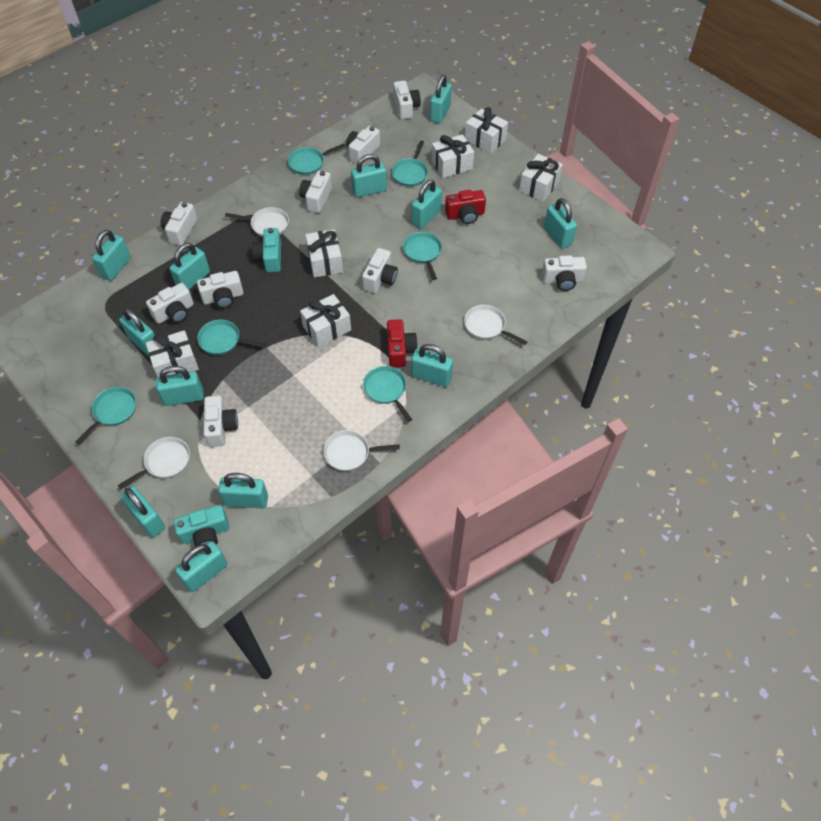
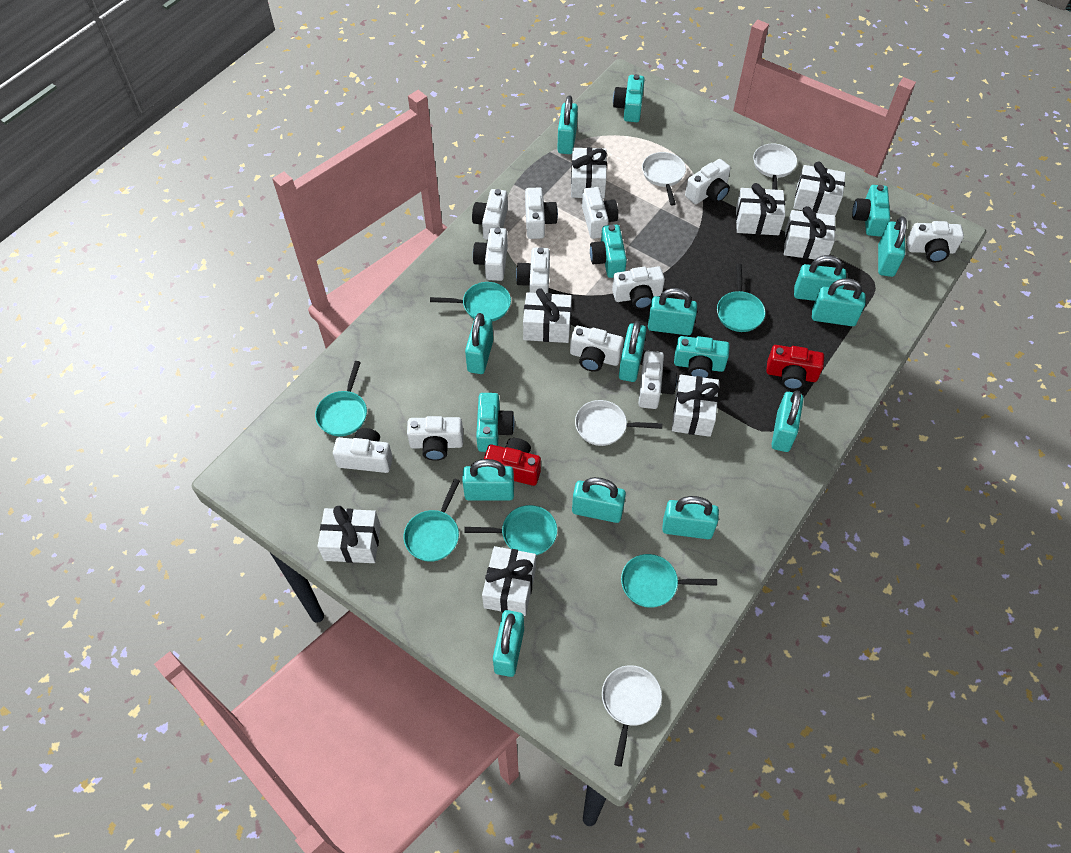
turquoise camera: [173,505,229,547] [252,228,281,272] = 2 -> [476,393,515,452] [590,225,627,278] [613,74,645,122] [674,336,730,378] [852,185,890,237] = 5
white camera: [146,283,194,324] [160,202,197,246] [197,271,244,308] [203,395,238,447] [299,170,332,213] [346,126,380,164] [362,248,398,293] [393,81,421,119] [542,255,587,291] = 9 -> [333,428,393,473] [407,416,463,461] [472,189,508,240] [473,228,508,281] [516,247,550,294] [525,187,558,239] [570,326,624,372] [582,187,618,239] [612,266,665,309] [638,351,677,409] [685,159,731,204] [907,221,964,262] = 12
white gift: [146,330,199,377] [300,294,351,347] [305,229,343,278] [432,134,474,178] [465,107,508,154] [519,154,563,202] = 6 -> [317,506,381,563] [482,546,536,616] [523,288,572,343] [571,147,607,199] [672,375,719,437] [736,183,785,235] [784,206,836,259] [794,162,846,216] = 8

